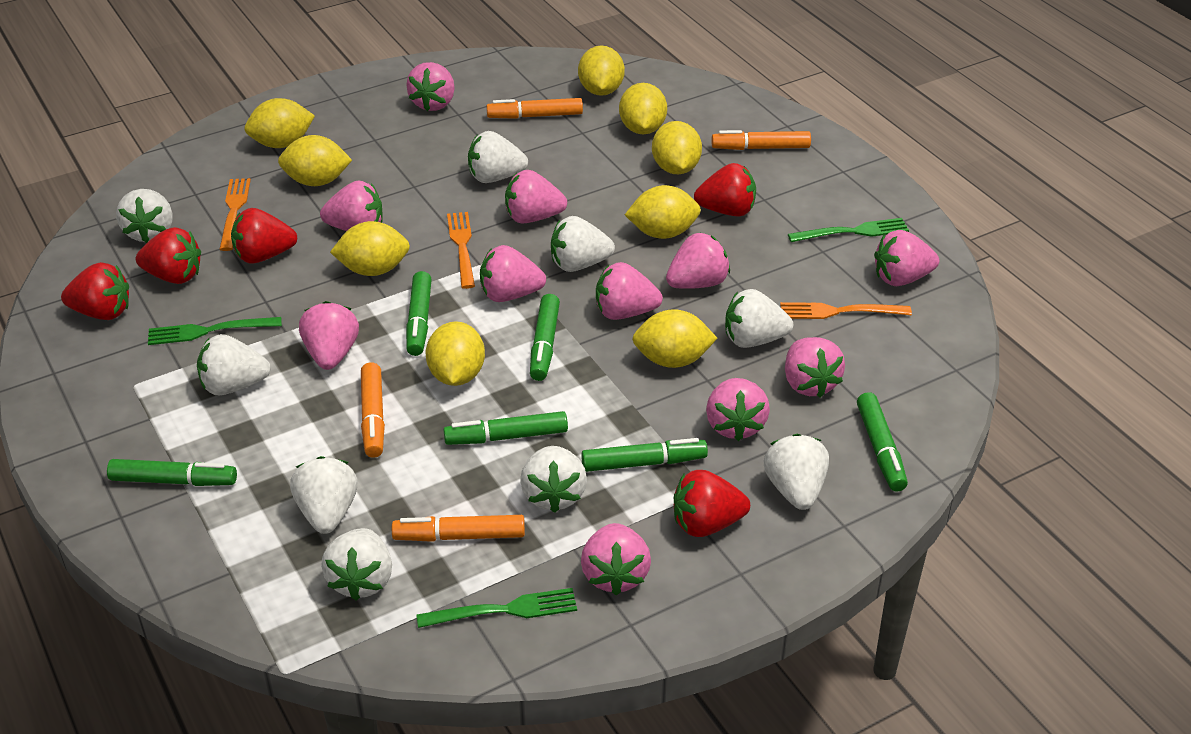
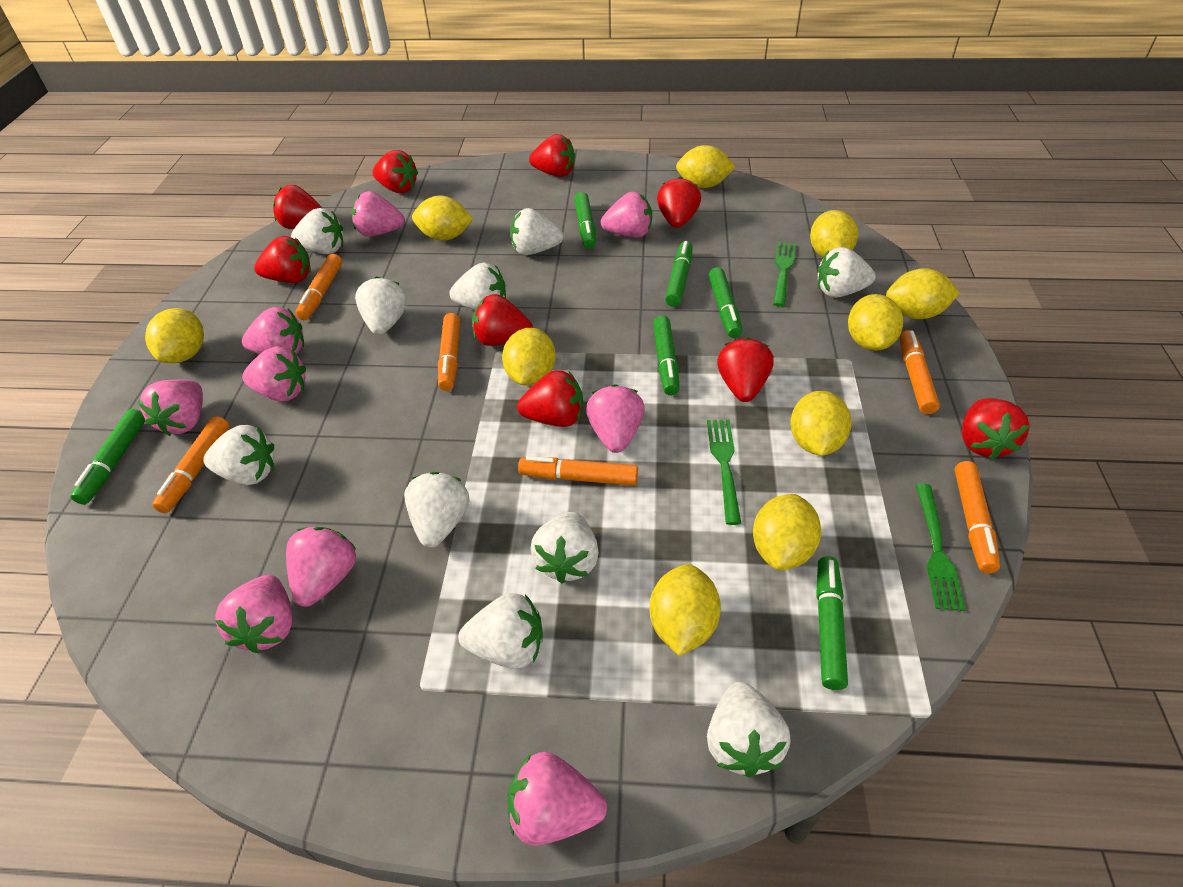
orange fork: [219,178,251,251] [447,212,475,289] [780,302,912,319] = 3 -> none = 0
orange marker: [361,362,385,458] [392,515,525,542] [487,98,583,119] [711,130,811,150] = 4 -> [152,416,229,513] [295,254,342,320] [438,313,460,391] [518,456,638,486] [900,330,940,414] [955,461,1000,573] = 6
pink strawberry: [299,301,359,370] [320,180,383,231] [406,62,455,111] [480,245,546,302] [505,170,567,223] [581,523,651,595] [596,262,663,320] [666,233,730,289] [706,378,770,441] [785,337,845,398] [874,230,939,286] = 11 -> [138,379,203,436] [215,575,293,654] [242,307,304,354] [242,346,306,401] [286,527,357,607] [352,191,405,237] [508,752,607,846] [586,384,645,453] [601,192,652,238] = 9
red strawberry: [61,262,129,320] [136,227,201,284] [231,208,297,264] [674,470,750,537] [694,163,756,216] = 5 -> [254,236,311,283] [273,185,322,229] [373,150,418,193] [473,294,533,346] [517,370,583,427] [529,134,575,177] [657,177,701,228] [717,337,774,402] [962,398,1029,460] = 9
white strawberry: [116,189,173,243] [197,334,271,395] [290,456,358,534] [321,528,392,601] [468,131,528,183] [520,446,587,513] [551,216,615,272] [725,289,793,348] [764,434,829,510] = 9 -> [203,425,274,485] [291,208,343,254] [355,276,407,335] [404,472,469,548] [449,263,506,310] [458,593,543,669] [510,208,563,255] [530,512,599,583] [707,682,791,777] [818,247,876,298] = 10
yellow lemon: [245,98,315,148] [278,135,352,186] [330,221,410,276] [426,321,485,386] [578,46,625,96] [619,83,667,134] [625,185,701,239] [632,309,717,368] [652,121,702,174] = 9 -> [145,308,204,363] [412,195,473,241] [502,328,556,386] [649,564,721,656] [676,145,736,188] [753,494,821,570] [790,391,852,456] [810,210,858,257] [848,294,903,351] [886,268,960,319] = 10

